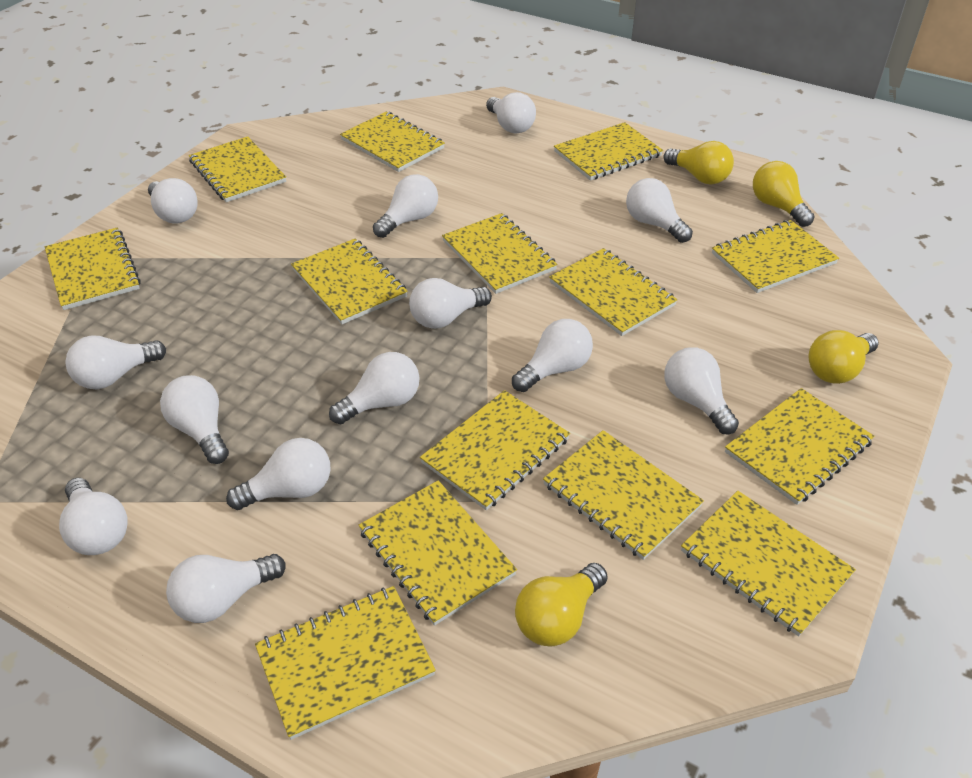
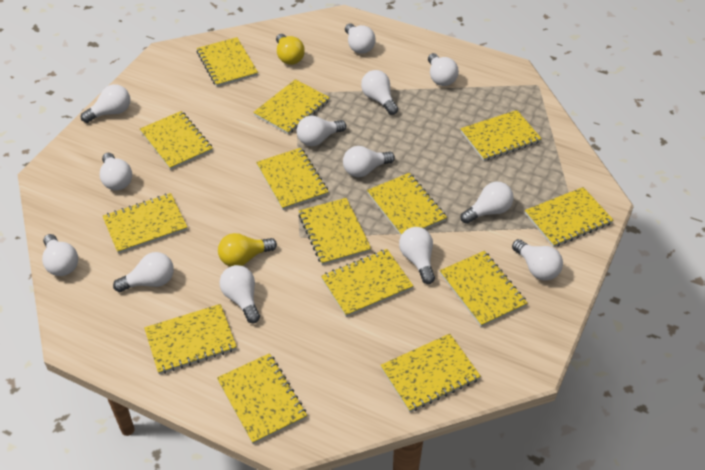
yellow light bulb: [515,563,608,646] [663,141,734,185] [753,161,814,227] [808,330,879,384] = 4 -> [218,233,277,267] [276,34,305,65] = 2

